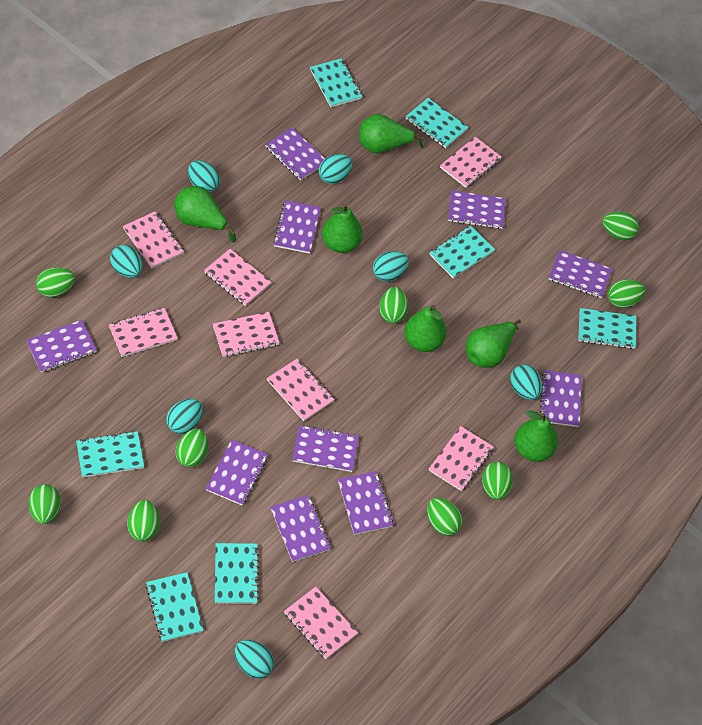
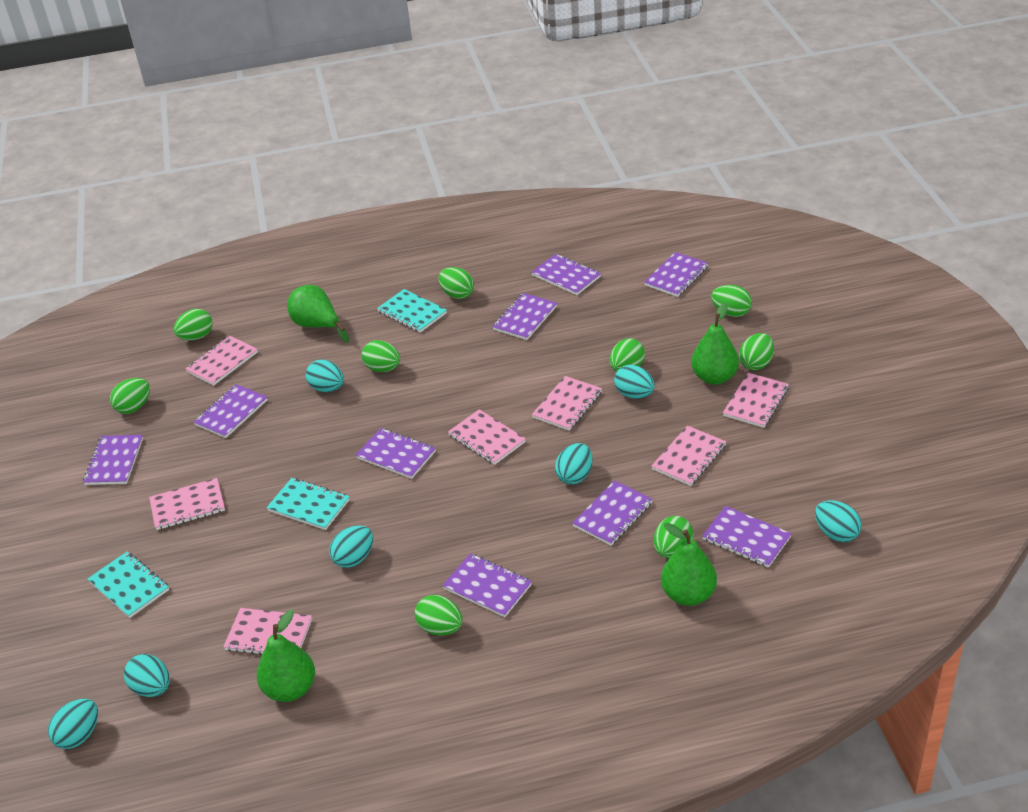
green pear: [174,186,236,243] [322,204,363,253] [359,114,425,153] [404,305,446,352] [466,319,521,368] [514,411,558,462] = 6 -> [257,610,315,702] [287,285,349,343] [661,523,717,606] [691,302,739,385] = 4
pink notebook: [109,308,178,357] [123,211,184,269] [204,249,272,306] [213,312,280,357] [267,359,334,421] [284,587,358,659] [429,426,494,491] [440,137,501,188] = 8 -> [149,478,225,530] [185,336,258,386] [223,608,312,655] [448,409,526,465] [532,376,602,431] [651,426,726,486] [723,373,789,428] = 7
purple notebook: [26,320,97,372] [206,439,268,505] [265,127,325,180] [270,495,331,562] [273,200,321,254] [292,425,359,472] [338,471,393,535] [448,190,506,229] [540,370,582,427] [549,250,612,298] = 10 -> [83,435,143,485] [194,384,268,438] [356,428,436,479] [442,553,532,617] [492,293,557,340] [531,254,601,295] [573,480,653,545] [644,252,709,297] [702,506,792,568] = 9
turquoise notebook: [76,431,144,478] [146,572,203,642] [215,543,259,604] [310,58,363,107] [406,98,468,148] [429,226,495,279] [578,308,636,349] = 7 -> [88,552,169,618] [266,478,350,530] [377,289,447,333] = 3

